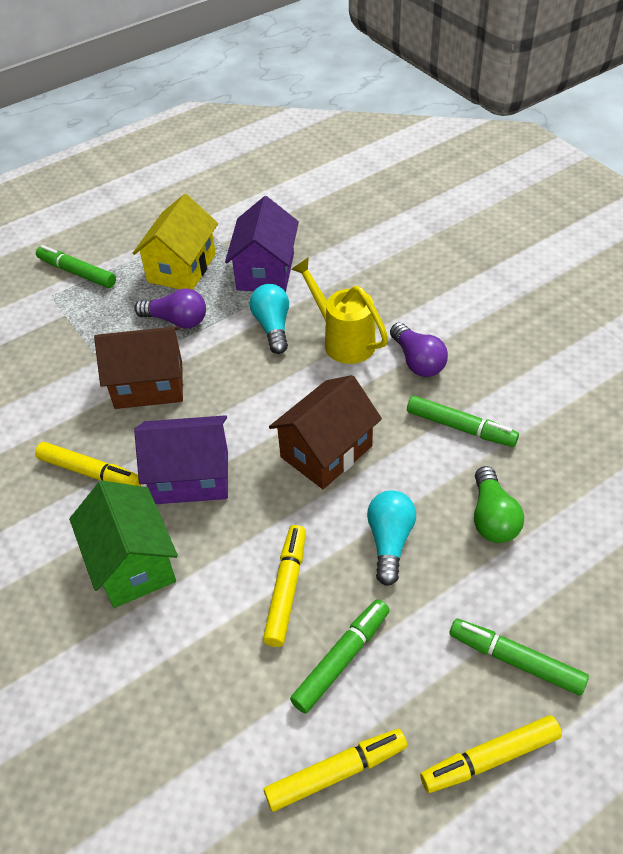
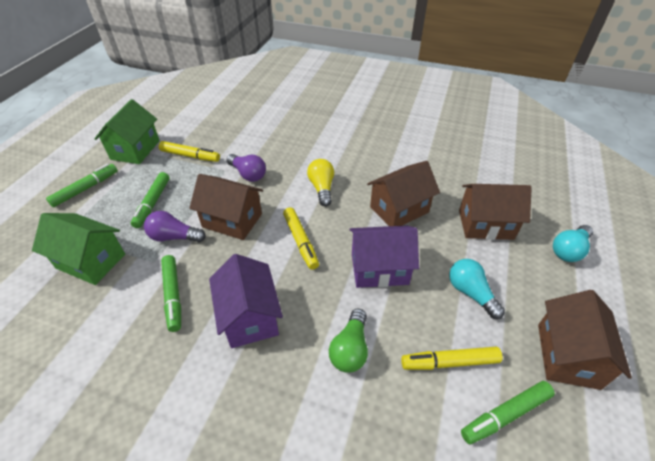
brown house: [94,326,183,409] [269,375,382,489] = 2 -> [189,174,263,240] [367,161,440,226] [459,184,532,240] [538,290,632,390] = 4
green house: [69,480,178,608] = 1 -> [32,213,125,285] [94,99,160,164] = 2
yellow house: [133,194,218,290] = 1 -> none = 0
yellow light bulb: none = 0 -> [307,159,334,207] = 1
yellow marker: [35,442,141,486] [263,525,306,647] [264,729,407,812] [420,715,562,793] = 4 -> [159,141,220,162] [283,207,319,270] [401,347,503,370] = 3
yellow watering can: [291,257,388,364] = 1 -> none = 0

